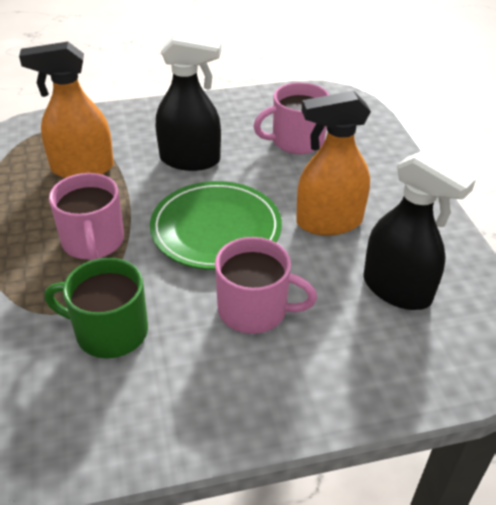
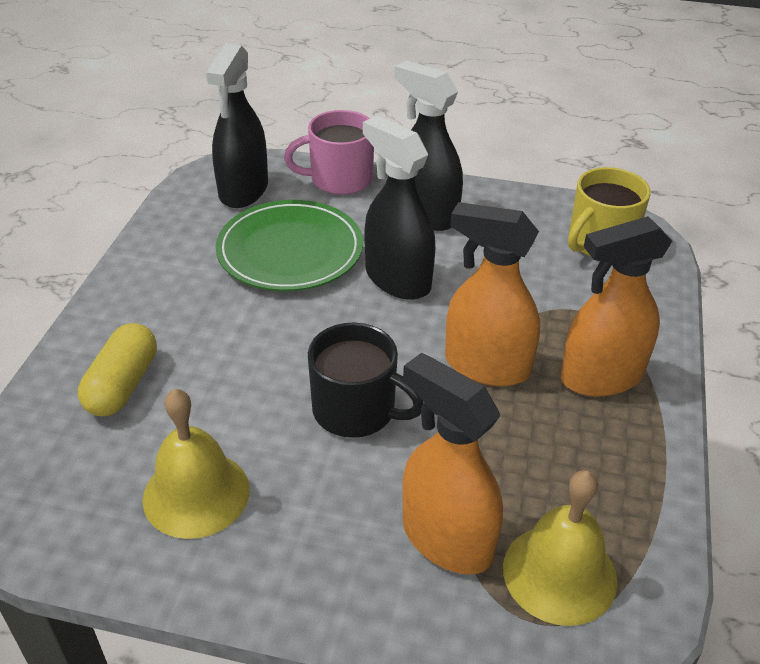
black mug: none = 0 -> [308,323,424,438] = 1
black spray bottle: [156,33,222,171] [363,150,476,310] = 2 -> [205,43,268,208] [363,116,435,300] [394,61,463,231] = 3
green mug: [44,258,148,358] = 1 -> none = 0
orange spray bottle: [19,42,114,178] [296,91,371,236] = 2 -> [402,353,503,574] [445,202,540,386] [561,216,672,397] = 3
pink mug: [49,173,124,261] [215,237,317,334] [253,82,329,154] = 3 -> [284,110,374,195] = 1
yellow bell: none = 0 -> [143,389,250,539] [503,470,617,626] = 2
yellow capsule: none = 0 -> [78,323,157,416] = 1
yellow mug: none = 0 -> [568,167,651,256] = 1

